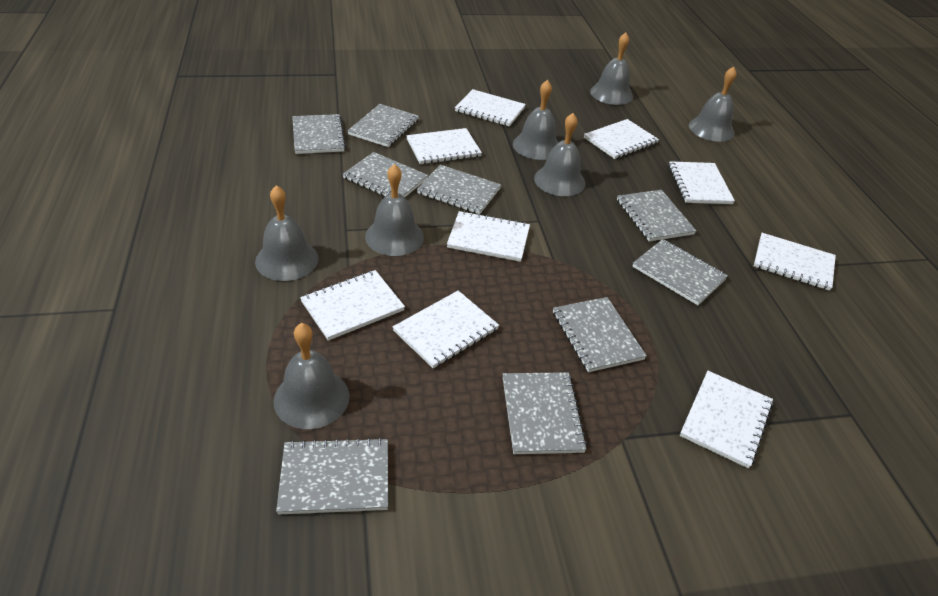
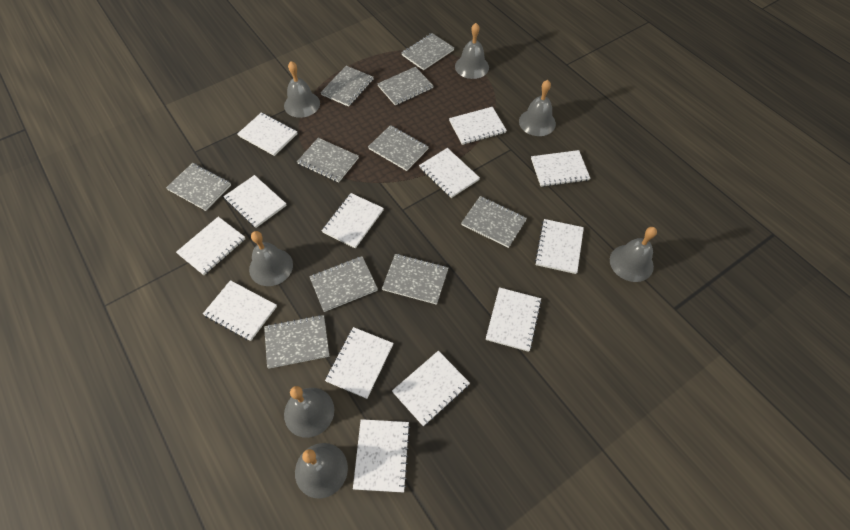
grey notebook: [276,438,388,515] [292,114,346,154] [343,152,428,197] [348,104,419,147] [417,165,501,214] [503,372,587,454] [553,297,647,372] [617,190,696,242] [632,239,728,305] = 9 -> [166,163,231,211] [264,315,329,369] [297,138,359,183] [309,256,378,312] [320,66,373,107] [368,125,428,171] [377,67,433,105] [382,254,448,305] [402,33,454,70] [461,196,527,248] = 10
white notebook: [300,270,405,341] [393,291,499,368] [406,128,482,164] [447,211,530,262] [455,89,526,127] [584,119,659,159] [669,161,735,204] [680,371,773,468] [754,233,836,291] = 9 -> [176,217,245,275] [203,280,277,341] [223,175,287,228] [237,113,297,156] [322,193,384,249] [325,327,393,399] [353,419,410,493] [392,351,470,426] [419,148,480,198] [449,107,507,145] [486,287,542,352] [531,150,590,187] [535,219,584,274] = 13

